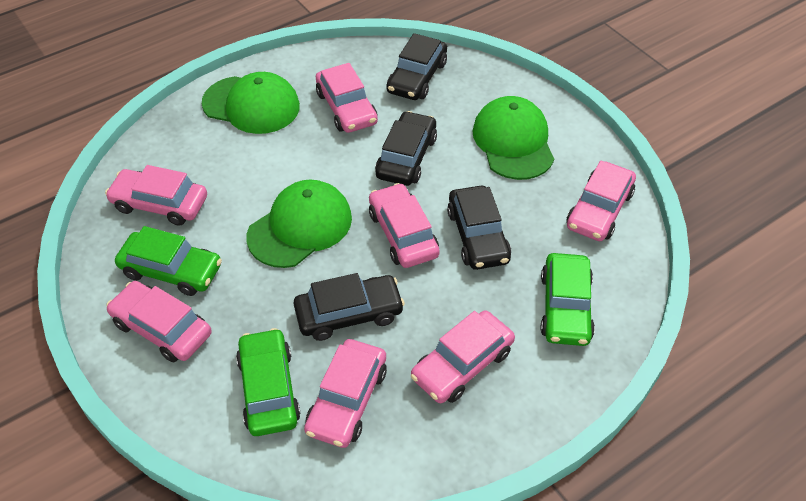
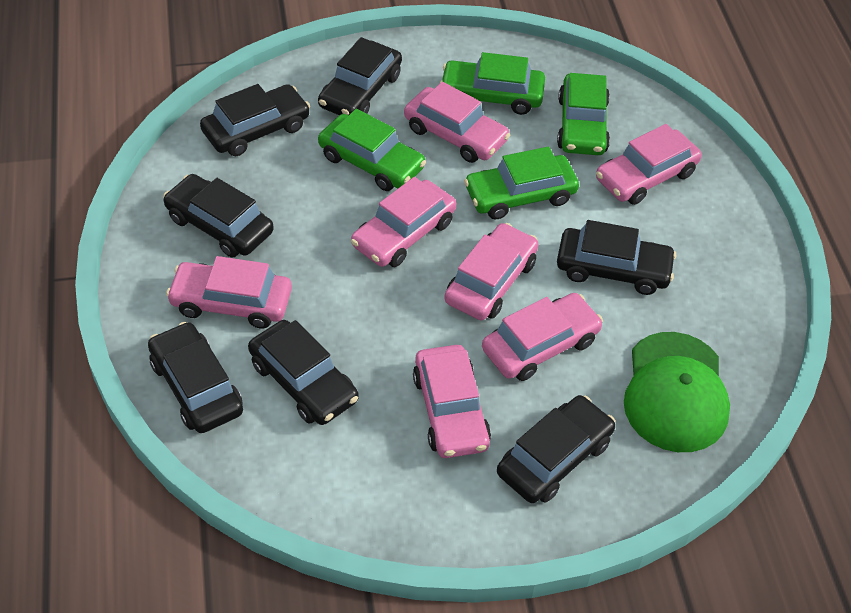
black car: [293,273,405,341] [375,111,437,186] [386,33,447,100] [447,186,511,270] = 4 -> [148,322,243,433] [163,174,274,257] [200,84,310,156] [248,320,359,425] [318,37,402,115] [497,395,615,503] [557,220,676,295] = 7
green cap: [202,72,300,134] [247,180,352,268] [472,96,554,180] = 3 -> [624,332,730,452] = 1
green car: [115,226,222,296] [236,328,301,436] [540,253,595,346] = 3 -> [318,109,426,191] [440,52,545,115] [464,147,579,219] [557,73,610,155] = 4

